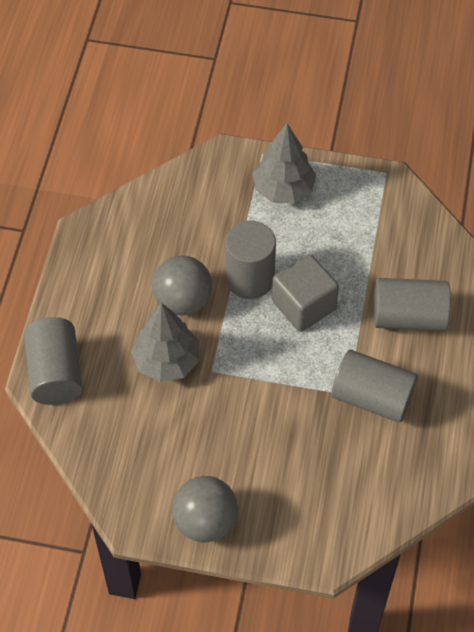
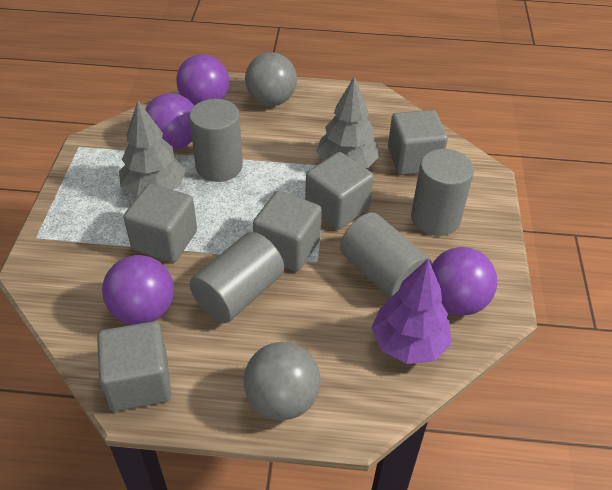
grey cube: [272,254,339,332] = 1 -> [97,321,171,411] [124,184,197,262] [253,191,322,271] [305,152,374,230] [388,110,448,175] = 5
purple ball: none = 0 -> [102,255,174,325] [145,93,194,150] [176,54,229,106] [431,247,497,316] = 4
purple tree: none = 0 -> [372,259,452,364] = 1

